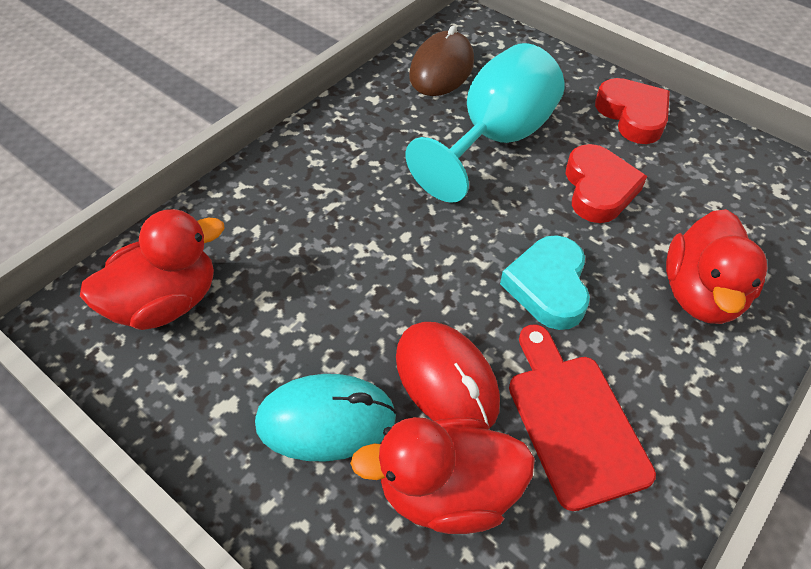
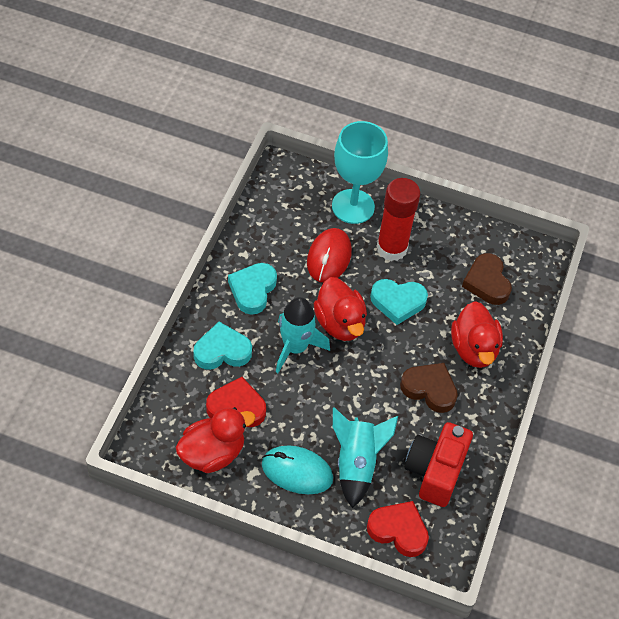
brown heart: none = 0 -> [400,363,458,413] [462,253,512,305] = 2
brown mouse: [409,25,474,96] = 1 -> none = 0
red camera: none = 0 -> [404,422,473,507] = 1
red cutting board: [509,324,656,511] = 1 -> none = 0
red glue stick: none = 0 -> [376,178,420,261] = 1
turquoise heart: [500,235,590,330] = 1 -> [193,322,252,370] [228,263,277,315] [370,279,428,325] = 3
turquoise rocket: none = 0 -> [276,297,330,373] [333,408,398,508] = 2

